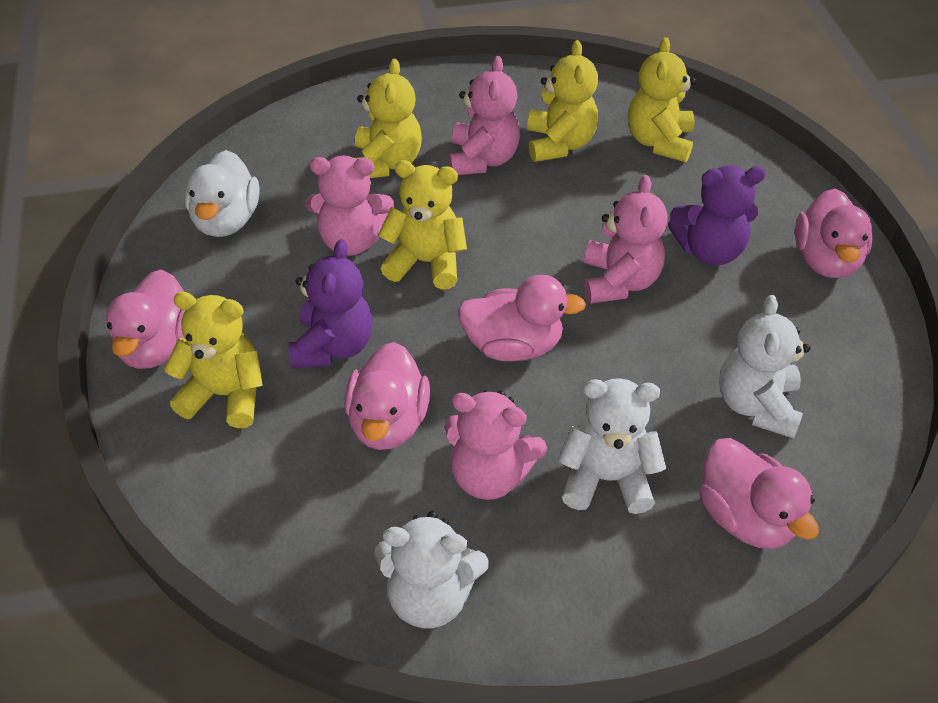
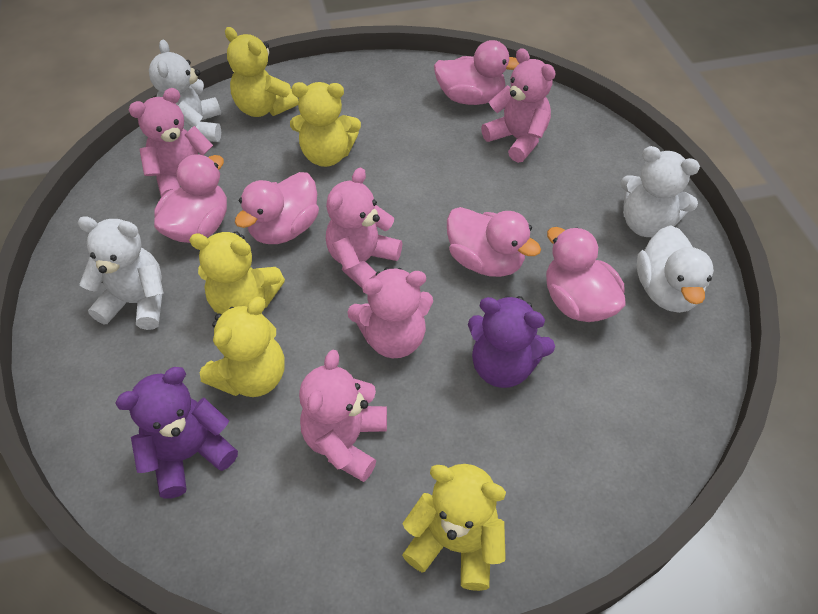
pink teddy bear: [306,156,394,256] [445,390,547,500] [449,56,520,175] [584,175,667,304] = 4 -> [129,88,220,197] [299,350,387,482] [326,167,402,288] [347,267,433,358] [481,48,556,163] = 5

